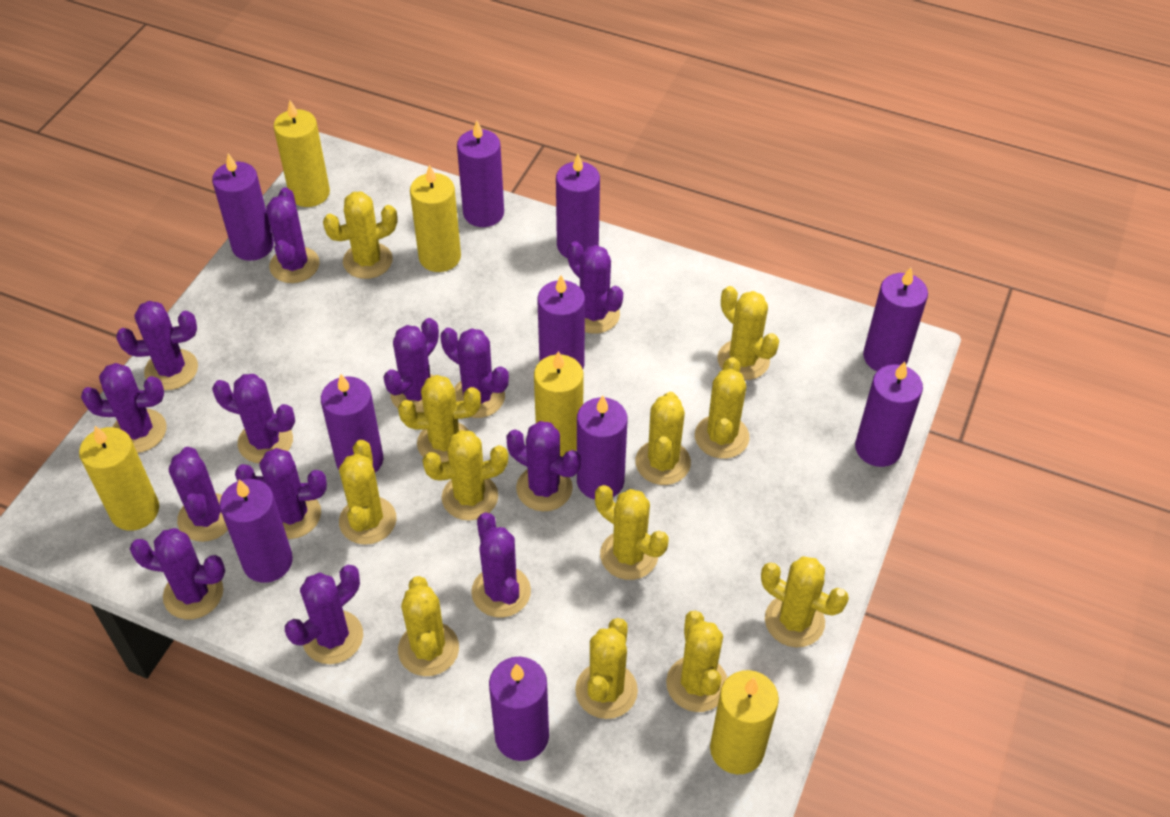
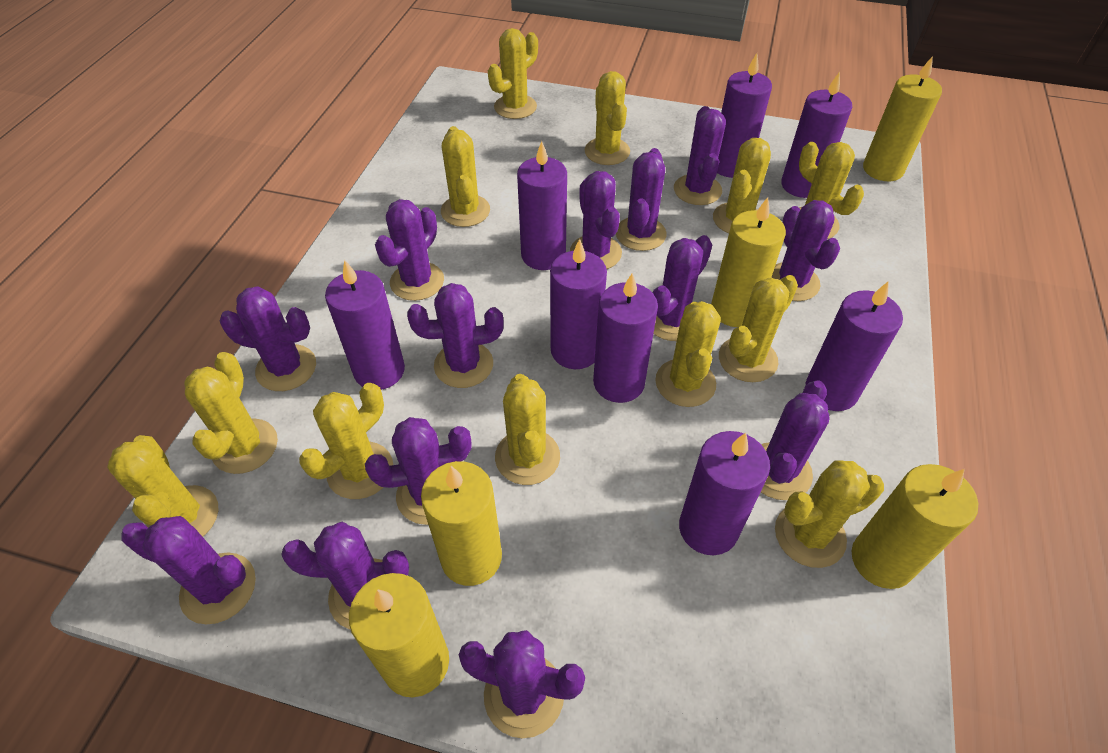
purple candle: [212,153,274,261] [220,479,293,583] [321,374,383,473] [457,120,504,227] [489,657,549,761] [537,275,585,369] [556,154,600,258] [577,395,628,499] [855,361,923,467] [863,267,928,371] = 10 -> [325,260,405,390] [517,141,567,270] [550,239,607,369] [593,273,658,403] [679,431,770,555] [717,53,772,178] [781,72,852,198] [806,282,903,411] = 8

